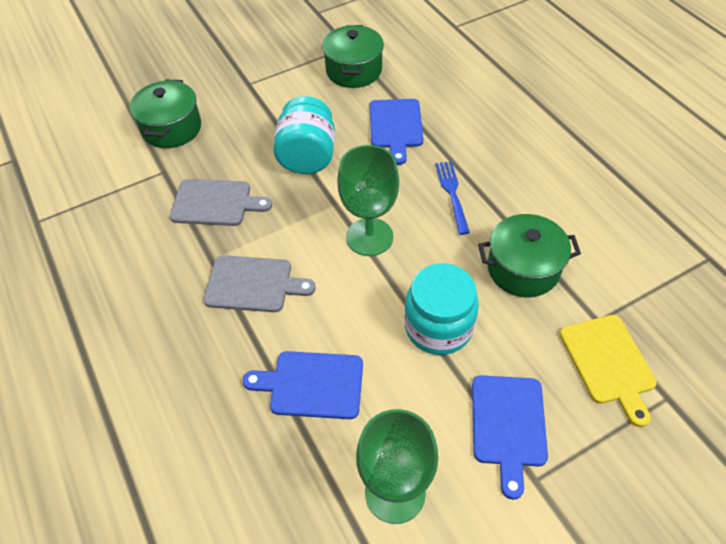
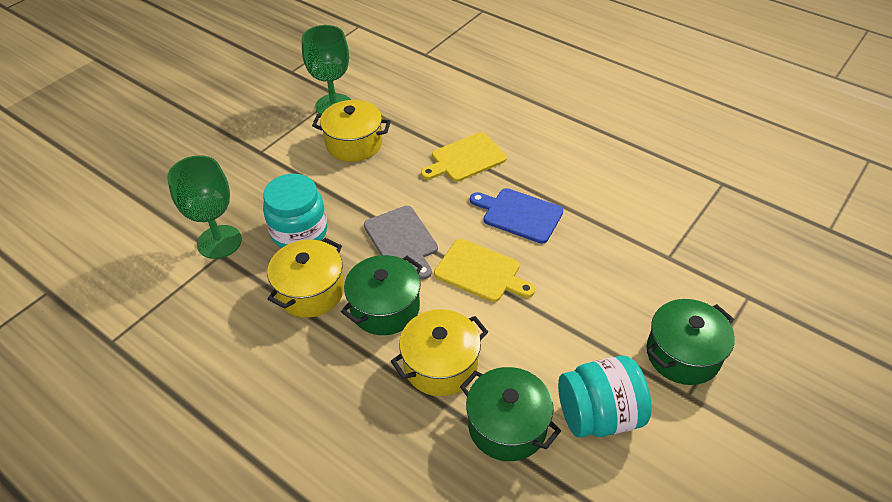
blue cutting board: [243,351,363,419] [369,99,423,165] [472,375,548,500] = 3 -> [470,188,563,244] = 1
blue fork: [435,161,470,235] = 1 -> none = 0
grey cutting board: [170,179,272,226] [204,255,316,312] = 2 -> [364,206,438,280] = 1
yellow cutting board: [560,315,657,427] = 1 -> [421,132,507,182] [434,239,535,302] = 2
yellow pot: none = 0 -> [267,238,344,318] [312,100,391,162] [391,309,488,396] = 3

